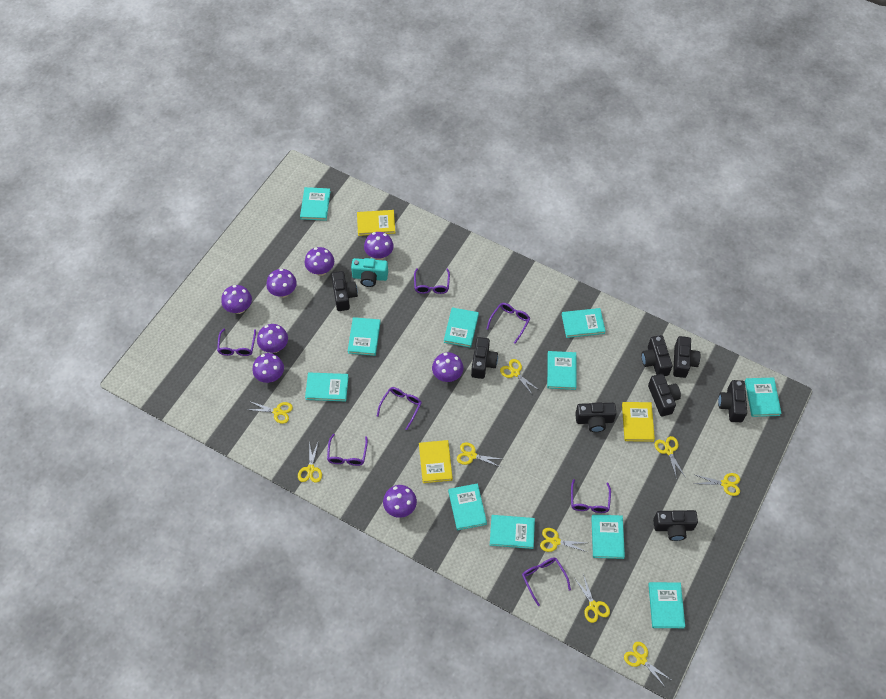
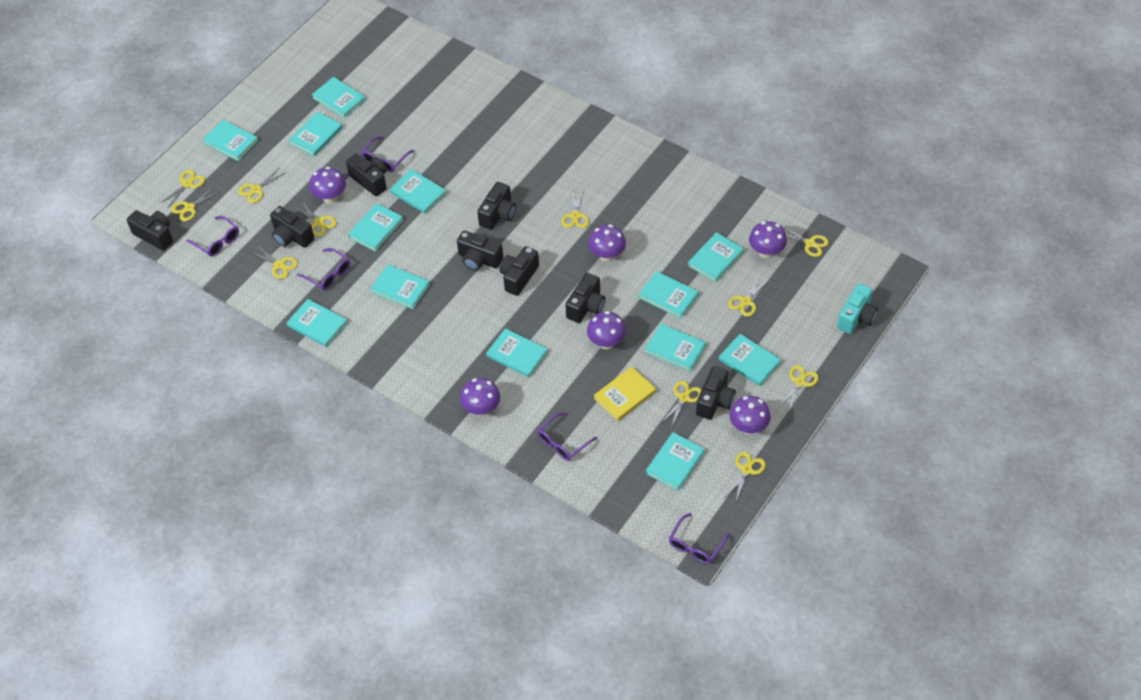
purple glasses: [217,329,256,356] [327,434,368,466] [377,387,422,430] [414,268,450,294] [487,303,530,344] [522,557,571,606] [571,479,611,513] = 7 -> [186,216,239,257] [297,248,350,290] [361,137,414,172] [537,412,597,461] [669,513,729,564] = 5
purple mushroom: [221,285,252,314] [252,353,284,383] [257,324,288,353] [266,269,297,298] [305,247,334,276] [364,232,394,260] [383,485,417,518] [432,352,464,382] = 8 -> [309,167,346,204] [460,378,500,416] [587,311,626,349] [588,224,626,262] [730,396,771,434] [749,221,787,258] = 6
turquoise book: [300,187,331,221] [305,372,349,401] [348,317,381,356] [444,307,479,348] [448,483,487,531] [490,515,535,549] [547,351,577,390] [562,308,606,338] [591,515,625,559] [648,582,685,628] [745,378,782,417] = 11 -> [202,120,258,161] [287,299,348,347] [289,112,343,156] [312,77,366,118] [348,203,403,252] [370,264,430,309] [390,169,447,214] [486,328,548,377] [639,271,699,319] [645,324,706,371] [646,432,705,491] [688,232,744,282] [719,334,781,386] = 13
yellow book: [357,210,395,236] [419,440,453,483] [622,402,655,442] = 3 -> [594,366,656,421] = 1
yellow scissors: [248,401,293,424] [298,440,322,483] [457,443,501,467] [500,359,539,395] [540,528,587,552] [575,574,610,623] [624,642,671,688] [655,436,685,479] [695,473,740,496] = 9 -> [159,170,205,209] [171,187,221,221] [238,168,287,203] [249,246,298,279] [293,201,336,236] [562,189,589,228] [661,381,702,428] [725,452,766,501] [728,276,770,317] [780,365,819,411] [781,225,829,257] = 11

